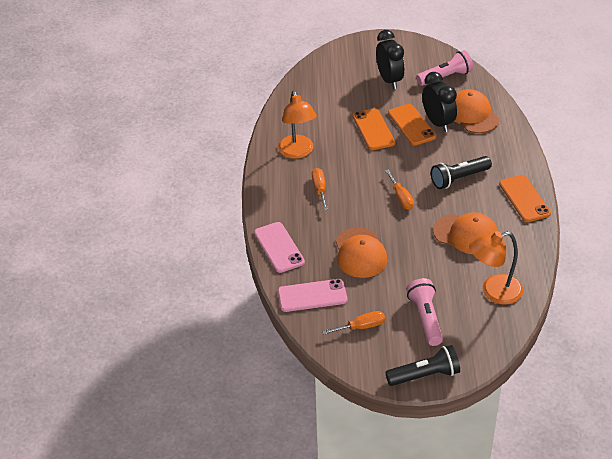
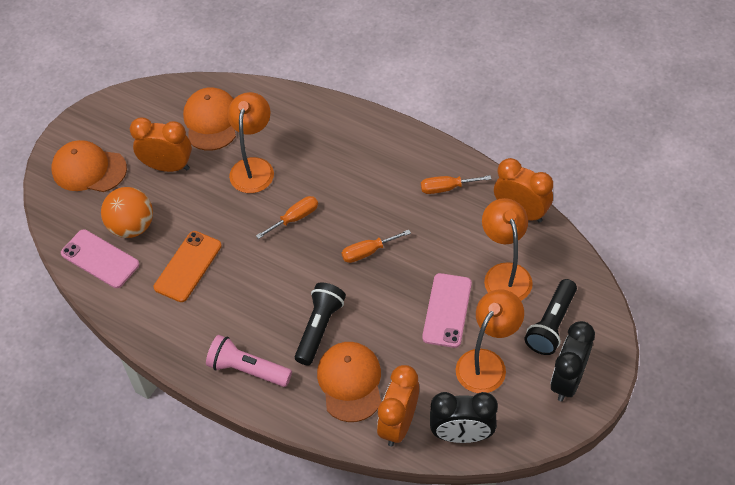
orange ball: none = 0 -> [101,187,153,238] = 1
orange clock: none = 0 -> [130,117,192,172] [377,365,419,447] [494,158,553,223] = 3
orange lamp: [278,91,317,159] [469,231,523,305] = 2 -> [228,92,274,193] [456,289,524,393] [482,198,533,301] = 3
orange phone: [353,108,395,150] [388,104,436,145] [499,175,551,222] = 3 -> [154,231,222,302] = 1
pink flashlight: [406,278,443,346] [416,50,473,86] = 2 -> [206,335,292,387] = 1

